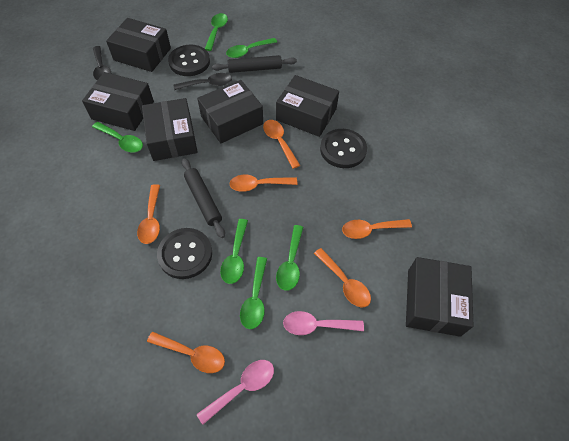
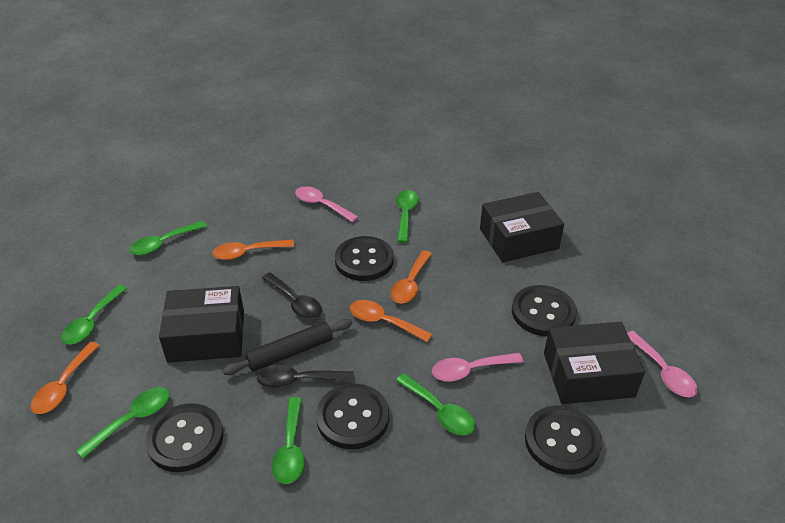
black box: [82,72,154,131] [106,18,171,72] [142,98,198,161] [197,80,263,143] [276,75,339,137] [406,257,474,337] = 6 -> [159,286,244,363] [480,192,564,262] [544,322,645,404] = 3
black button: [157,228,212,279] [168,45,210,76] [320,129,367,168] = 3 -> [145,403,223,472] [316,384,389,449] [335,236,394,281] [512,285,577,336] [525,406,602,475] = 5
black rolling pin: [182,158,225,238] [212,55,297,73] = 2 -> [222,319,353,375] = 1
orange spoon: [137,184,160,244] [147,331,225,373] [230,175,298,192] [263,120,300,169] [314,248,371,307] [342,219,412,239] = 6 -> [31,342,100,414] [212,240,294,260] [350,300,432,342] [390,250,432,303] = 4
pink spoon: [197,360,274,425] [283,311,364,335] = 2 -> [295,186,358,222] [432,353,523,382] [627,331,698,397] = 3

